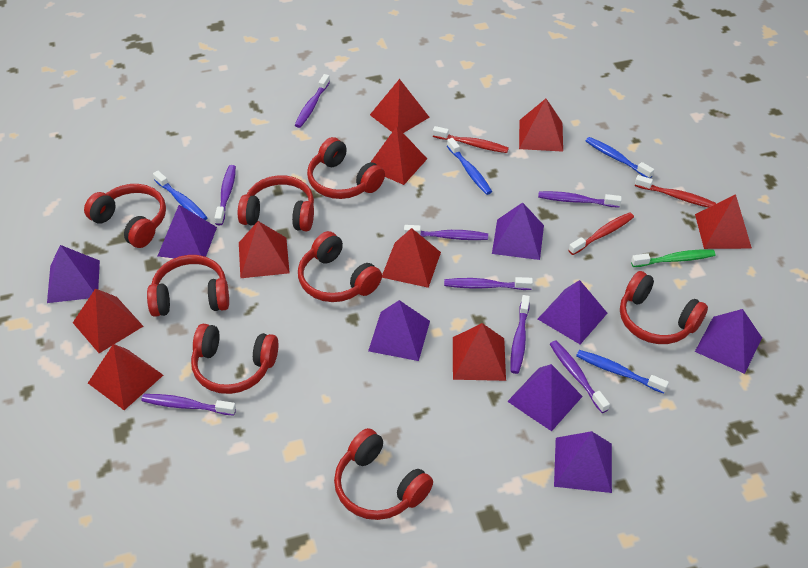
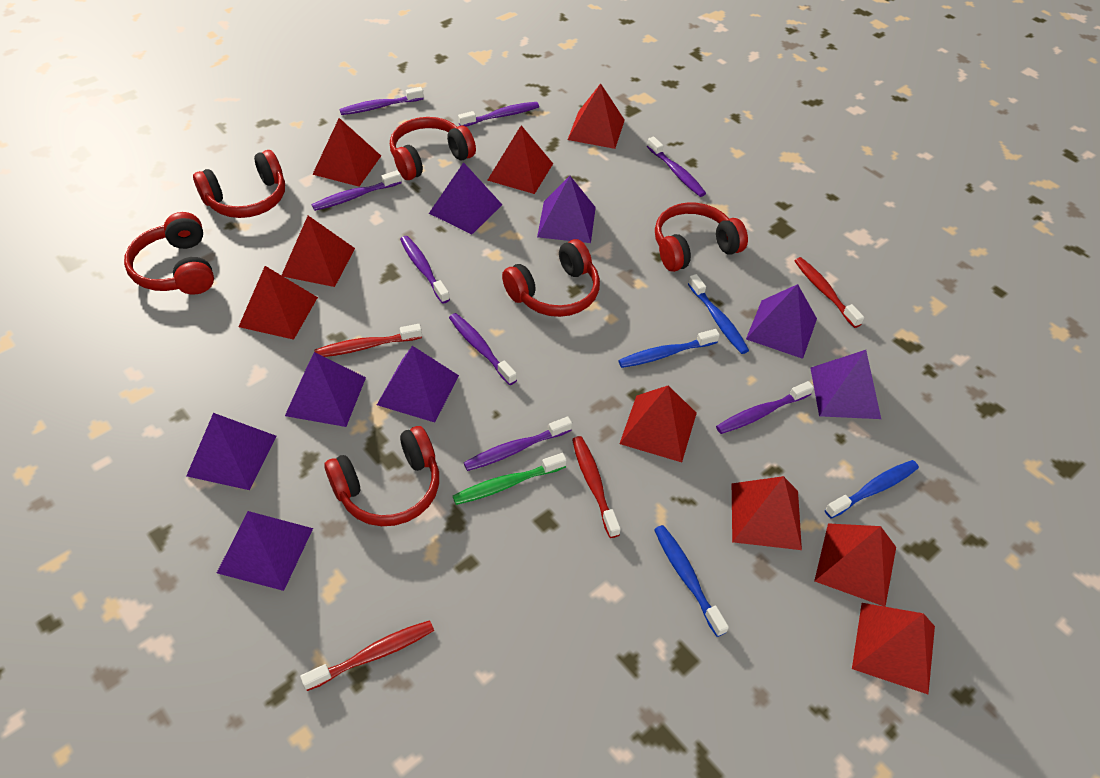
red headphones: [84,184,166,248] [147,255,229,317] [191,324,279,394] [238,175,314,232] [298,231,382,302] [307,137,385,199] [334,428,433,520] [620,271,708,344] = 8 -> [124,212,214,295] [193,150,285,218] [324,426,439,526] [390,117,476,180] [502,239,600,317] [655,202,748,272] = 6
red toothbrush: [433,126,509,153] [569,212,634,255] [635,175,716,208] = 3 -> [300,620,434,691] [314,324,422,357] [572,436,621,538] [795,257,864,328] = 4

